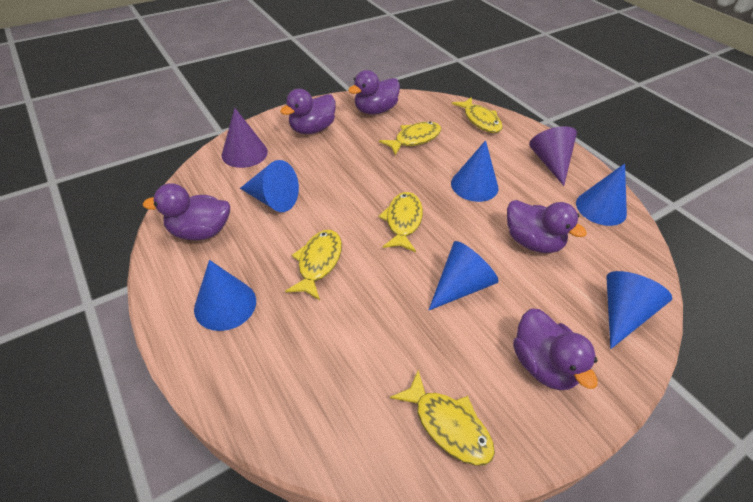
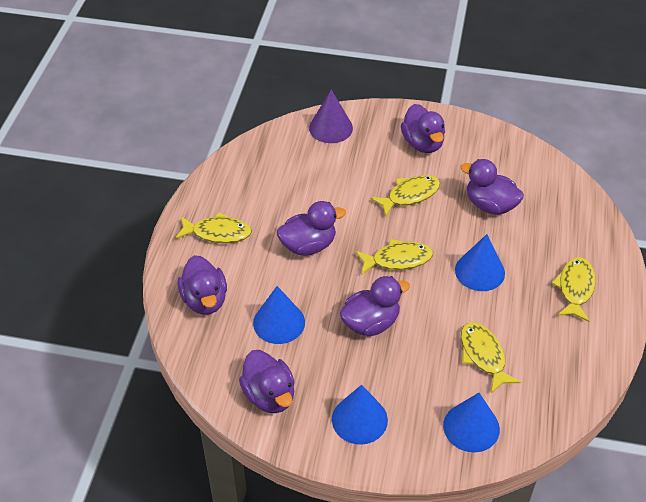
blue cone: [194,260,256,331] [240,160,299,212] [429,241,499,310] [451,140,498,202] [576,163,627,226] [607,271,672,349] = 6 -> [253,286,305,344] [332,385,388,445] [443,393,500,452] [455,234,505,291] = 4
purple cone: [222,108,268,168] [529,126,577,186] = 2 -> [309,89,353,143] = 1
purple duck: [143,183,230,240] [280,89,336,134] [348,70,400,114] [507,200,587,253] [513,308,598,391] = 5 -> [177,255,227,315] [239,350,295,413] [277,201,346,256] [340,276,410,336] [401,104,445,153] [460,159,524,215] = 6

